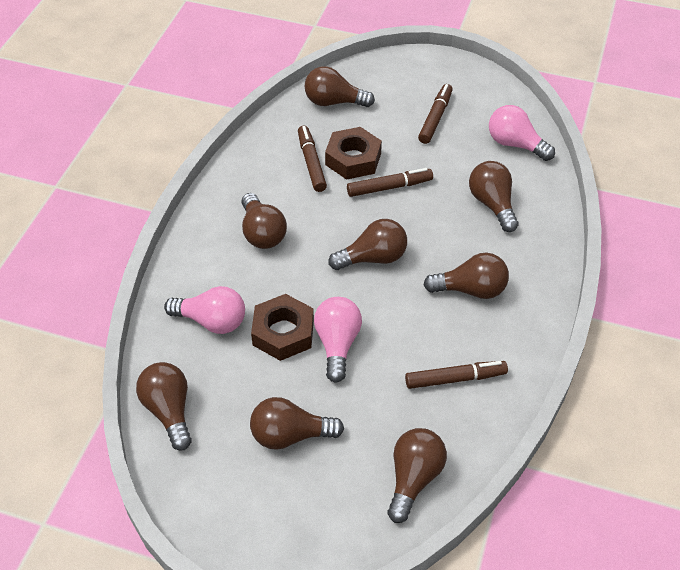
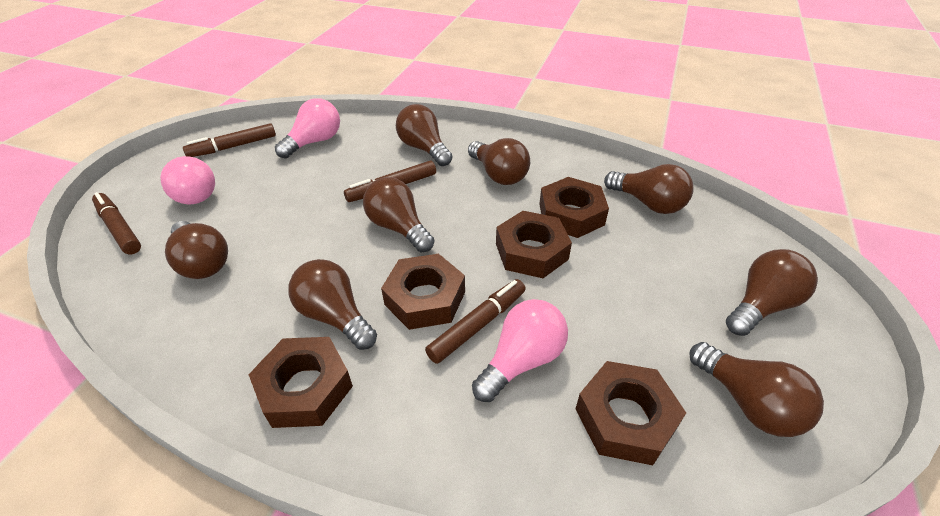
brown nut: [251,294,314,361] [325,127,382,180] = 2 -> [248,337,353,428] [381,254,465,330] [496,211,572,278] [539,177,609,238] [576,361,686,465] = 5

